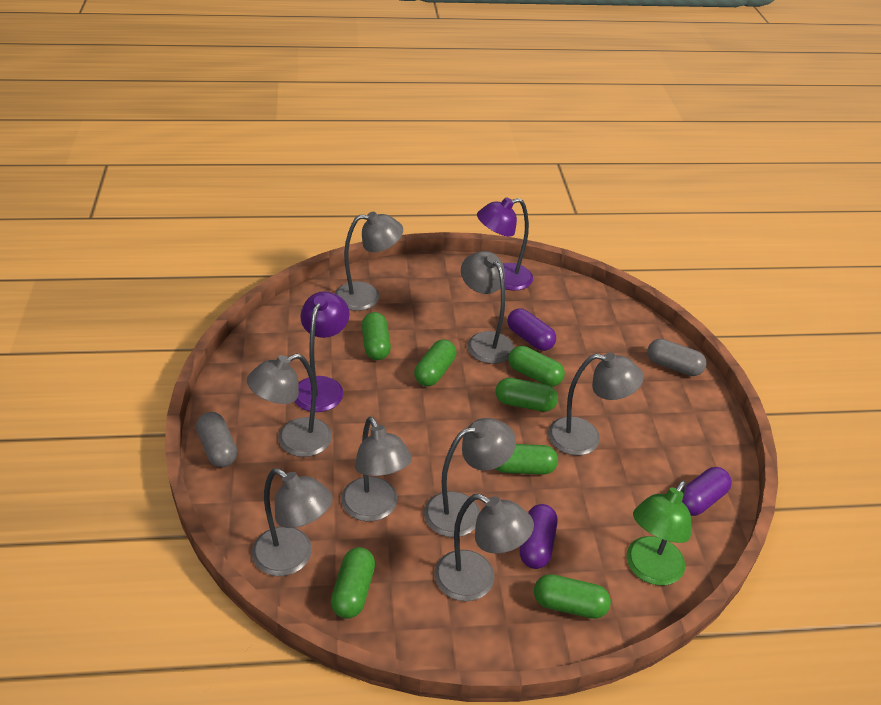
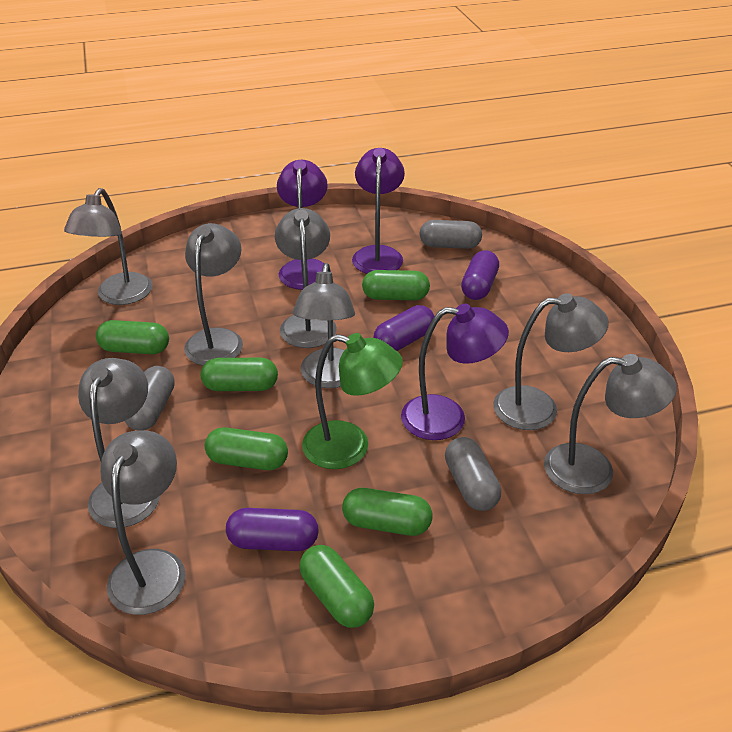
green capsule: [331,547,375,619] [362,312,391,360] [414,339,456,386] [495,378,558,412] [496,444,558,475] [508,346,565,387] [534,574,611,619] = 7 -> [96,320,169,354] [201,358,278,391] [205,428,288,470] [299,545,374,628] [342,488,432,536] [362,270,430,300] = 6
grey capsule: [196,412,237,467] [647,339,707,376] = 2 -> [125,366,175,431] [420,220,482,249] [445,437,501,511] = 3
purple lamp: [294,291,349,412] [477,197,533,291] = 2 -> [277,160,331,290] [352,148,405,274] [401,304,509,440] = 3

